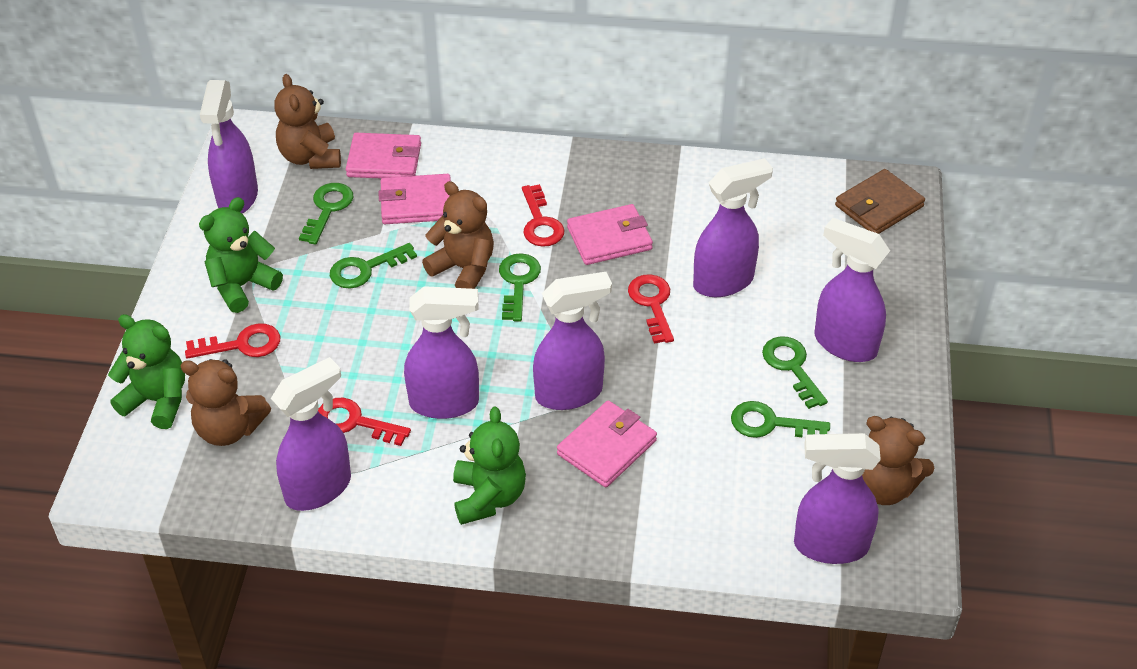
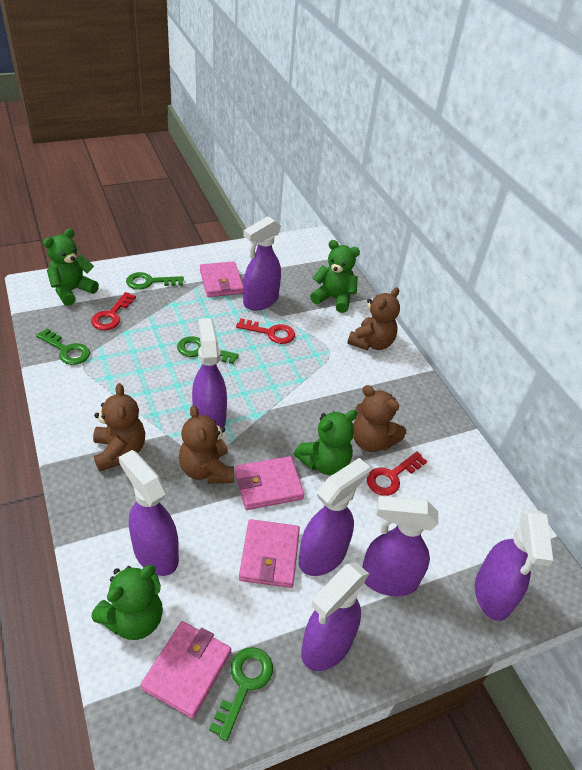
brown wallet: [835,169,925,234] = 1 -> none = 0
green key: [299,183,354,245] [330,243,417,289] [499,253,541,321] [731,401,830,438] [762,336,828,409] = 5 -> [36,329,90,365] [126,272,184,290] [177,336,239,364] [209,647,273,741] = 4
green teddy bear: [108,314,185,429] [199,197,283,313] [453,407,526,525] = 3 -> [43,228,99,306] [91,565,163,640] [294,410,357,475] [310,240,360,313] = 4
red key: [185,323,280,359] [318,398,411,446] [522,184,564,247] [628,274,674,344] = 4 -> [91,292,136,330] [236,318,295,344] [367,452,427,496] = 3

